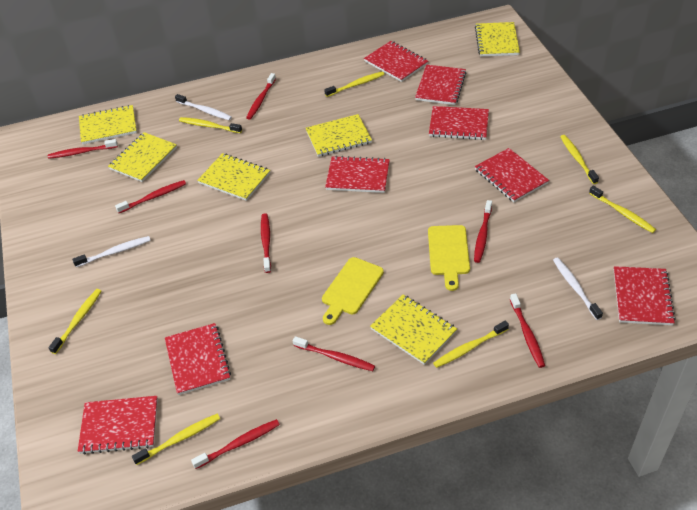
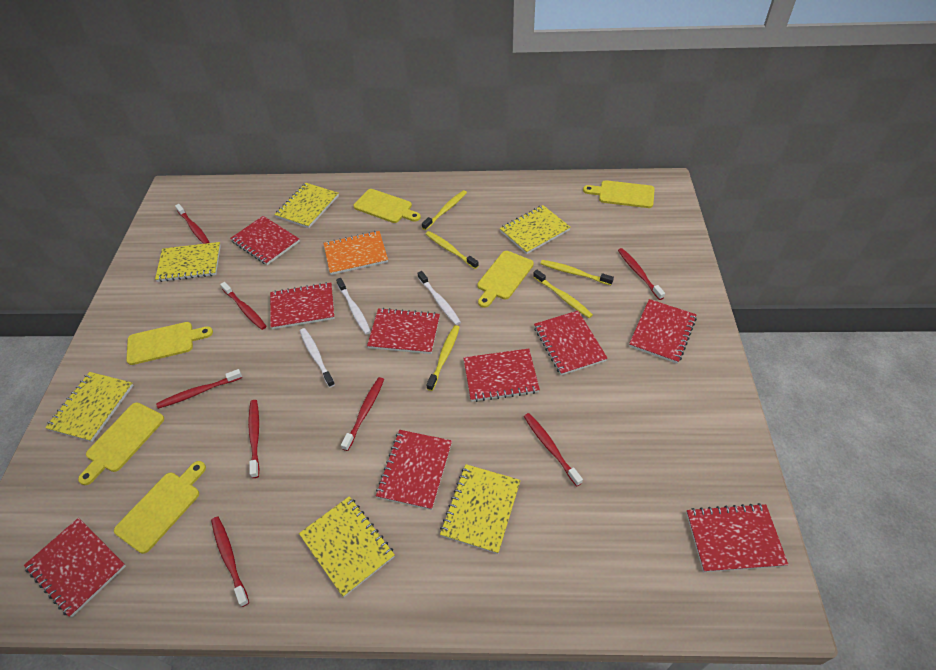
orange notebook: none = 0 -> [323,231,388,275] = 1
red notebook: [78,396,158,454] [165,323,231,395] [325,156,390,193] [364,41,428,82] [415,65,466,105] [429,106,489,140] [475,148,549,202] [614,266,676,325] = 8 -> [24,518,126,617] [230,216,300,265] [270,282,335,329] [367,308,440,354] [376,430,452,510] [463,349,540,402] [534,311,608,375] [629,299,697,364] [686,503,788,572] = 9
yellow cutting board: [322,257,384,325] [428,225,470,291] = 2 -> [78,403,164,485] [114,461,206,554] [126,322,213,365] [353,189,421,223] [477,251,534,308] [583,180,655,208] = 6
yellow toothbrush: [48,289,101,354] [132,414,220,465] [179,117,242,133] [324,71,385,97] [433,321,509,368] [560,135,599,184] [589,186,656,233] = 7 -> [422,190,467,230] [426,231,478,269] [426,325,460,391] [533,270,593,318] [541,260,614,285] = 5

